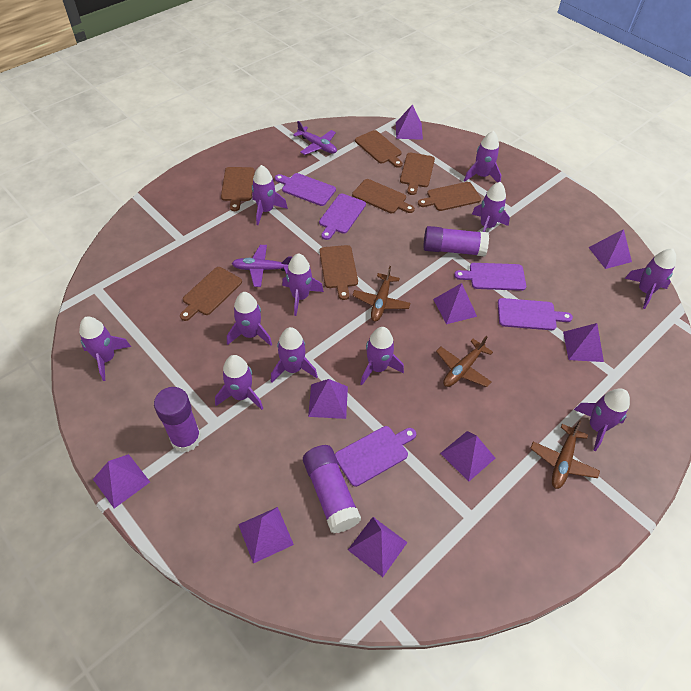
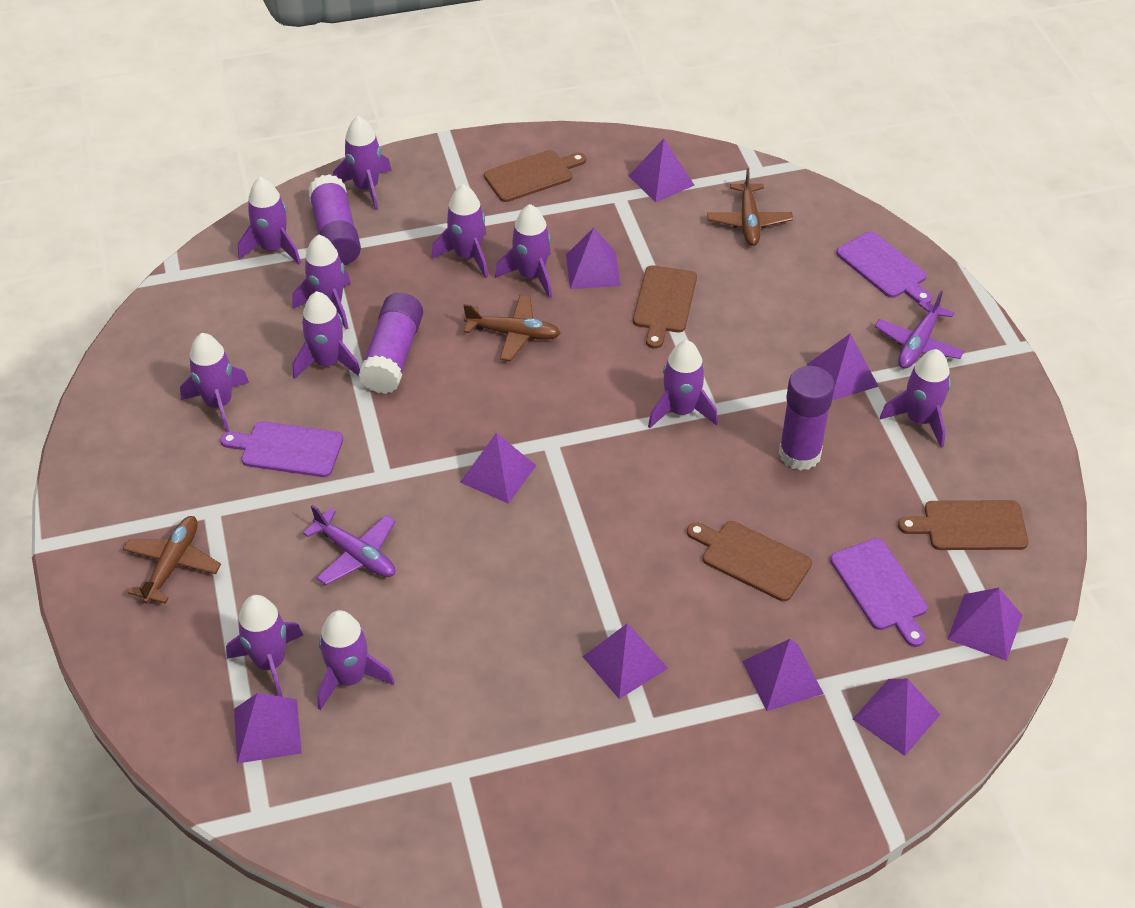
brown cutting board: [180,267,242,321] [221,167,255,211] [319,245,358,300] [352,179,415,213] [355,130,403,168] [400,153,435,195] [418,182,481,211] = 7 -> [484,150,586,202] [633,265,697,349] [687,521,812,601] [898,500,1028,550] = 4
purple cutting board: [275,173,336,206] [319,194,366,240] [335,426,416,487] [454,263,526,291] [498,298,573,330] = 5 -> [220,421,343,477] [830,538,928,647] [836,231,932,304] = 3

